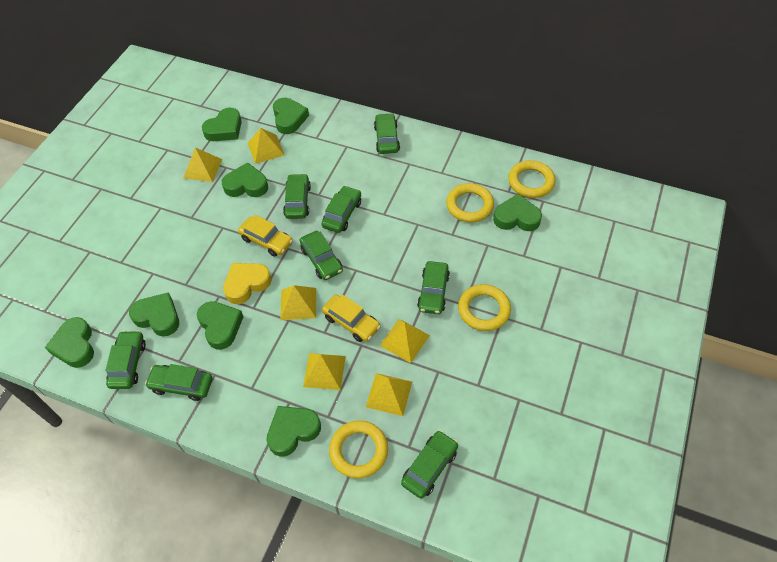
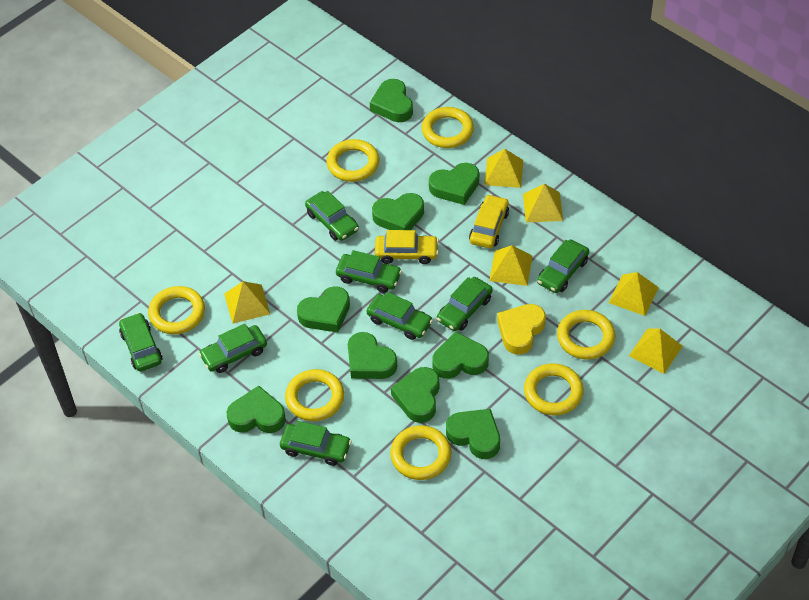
green heart: [45,317,94,368] [129,292,179,337] [197,301,244,350] [202,107,242,141] [222,162,268,197] [266,406,321,457] [273,98,309,134] [493,194,542,231] = 8 -> [227,386,286,433] [297,286,350,333] [348,332,397,379] [370,79,413,122] [372,193,424,230] [391,367,439,423] [429,163,479,205] [432,331,489,379] [446,409,500,459] = 9
yellow ring: [329,420,388,479] [446,183,494,222] [458,284,511,331] [508,160,556,198] = 4 -> [148,286,205,334] [285,369,344,421] [327,139,380,182] [390,425,451,480] [422,107,474,148] [524,363,584,416] [557,310,615,360] = 7

